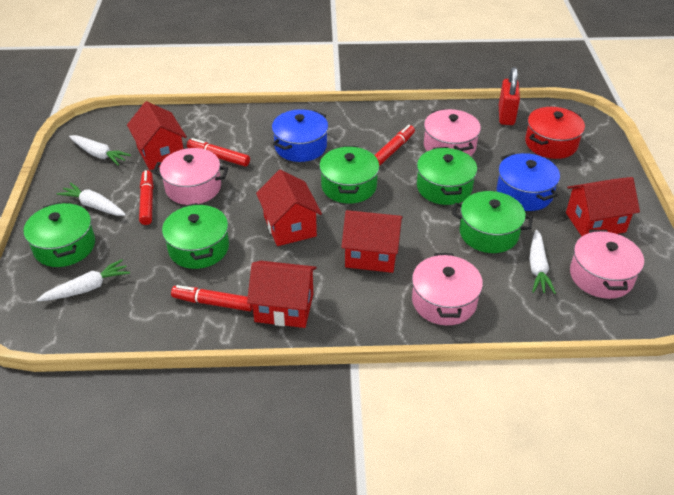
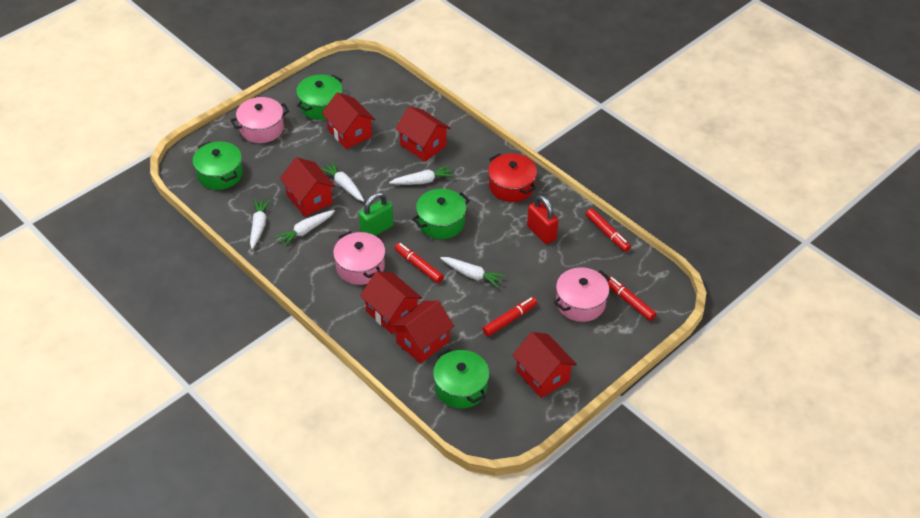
blue pot: [272,109,328,162] [497,153,560,211] = 2 -> none = 0
green padlock: none = 0 -> [359,192,393,236] = 1
green pot: [24,202,95,267] [162,203,229,269] [319,146,379,204] [417,147,477,205] [452,191,533,253] = 5 -> [193,141,243,190] [296,74,343,120] [412,189,470,239] [433,348,490,409] = 4
pink pot: [153,148,228,205] [412,253,483,325] [424,109,481,156] [570,230,644,299] = 4 -> [231,97,289,143] [333,231,385,285] [554,267,611,322] = 3
red house: [127,101,187,170] [247,261,317,328] [256,169,322,246] [341,210,403,273] [566,177,640,236] = 5 -> [280,157,336,217] [322,92,375,149] [360,271,422,334] [391,301,454,363] [395,106,451,162] [512,332,577,398] = 6
white carrot: [37,259,130,301] [57,182,126,216] [69,135,131,166] [529,230,556,294] = 4 -> [250,199,271,249] [275,210,335,247] [320,161,364,202] [389,165,454,185] [440,257,506,288] = 5

